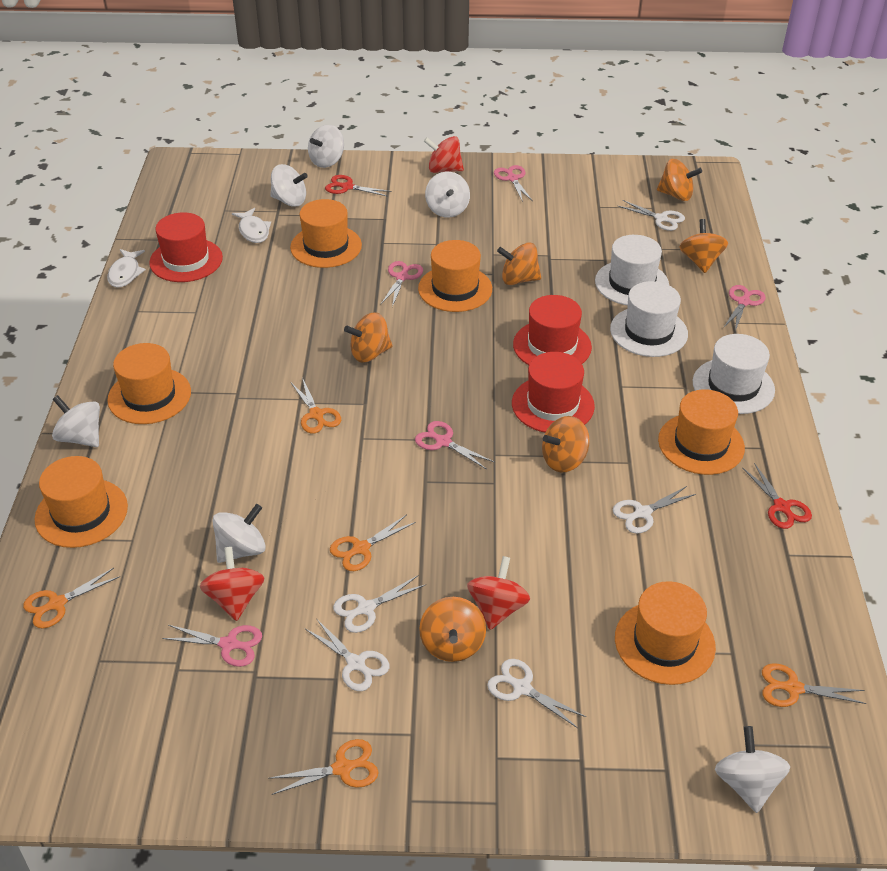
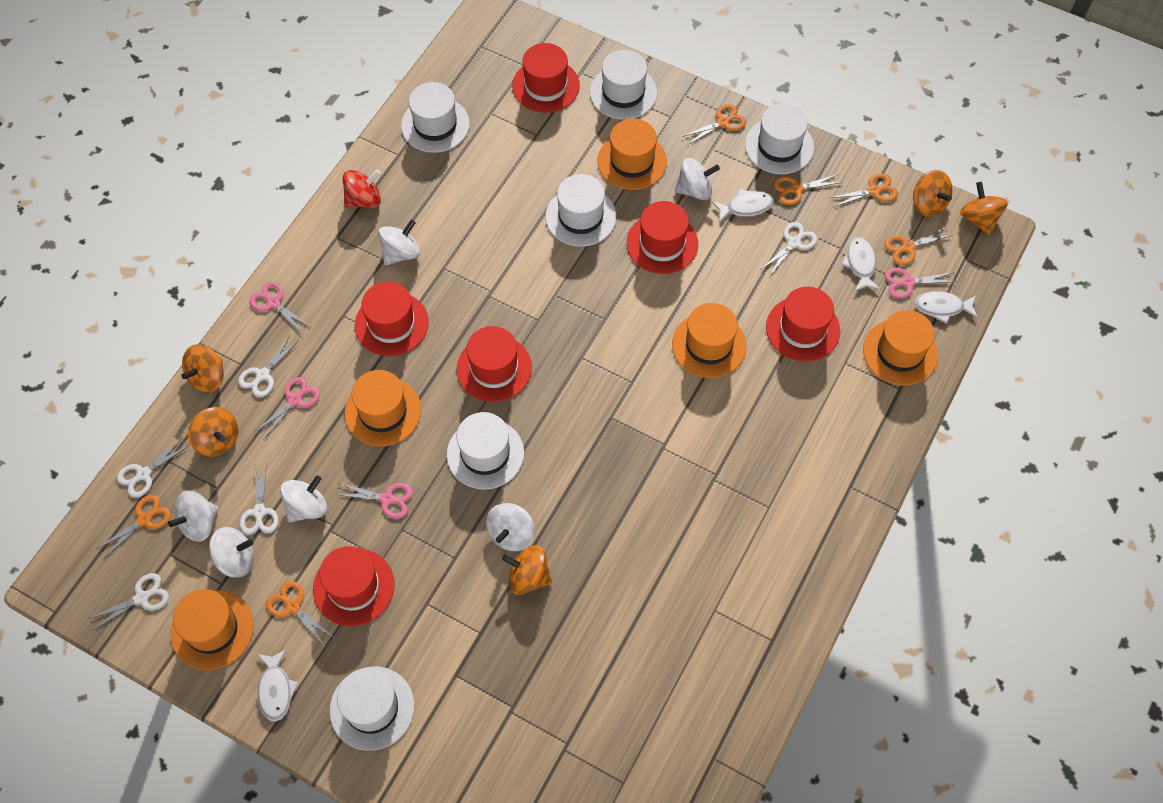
orange hat: [35,456,128,548] [107,343,191,424] [290,199,362,268] [418,240,492,312] [615,581,716,685] [658,389,745,475] = 6 -> [170,589,254,670] [345,370,421,446] [598,119,667,190] [672,303,747,378] [863,310,938,385] = 5
orange scissors: [23,568,120,628] [268,739,378,795] [291,377,341,434] [330,514,416,571] [762,663,866,707] = 5 -> [97,495,171,558] [266,581,333,647] [682,104,746,145] [774,174,843,205] [829,173,898,207] [884,226,952,265] = 6
orange spinning top: [344,312,393,363] [419,597,486,662] [497,243,541,285] [542,416,590,473] [657,159,702,201] [679,219,728,273] = 6 -> [181,344,224,392] [188,407,238,457] [502,545,552,595] [913,170,953,217] [960,182,1008,235] = 5
pink scissors: [162,625,262,667] [381,261,423,307] [415,421,494,469] [494,165,533,202] [723,285,766,331] = 5 -> [249,282,311,334] [254,377,320,440] [334,483,413,519] [885,268,958,299] = 4
red hat: [149,212,223,282] [512,352,595,432] [513,295,592,365] = 3 -> [313,546,394,626] [355,282,429,356] [457,326,532,402] [512,43,580,113] [627,201,698,274] [766,287,840,361] = 6
red scissors: [325,175,392,197] [742,463,812,529] = 2 -> none = 0
red spinning top: [200,547,264,621] [424,136,464,173] [467,556,530,630] = 3 -> [343,170,381,208] = 1
white fish: [107,249,146,288] [232,208,271,243] = 2 -> [258,649,299,721] [712,189,774,222] [842,237,880,291] [914,291,978,324] = 4
white hat: [595,235,669,305] [610,281,688,357] [693,334,775,414] = 3 -> [330,667,415,751] [401,82,470,153] [447,412,524,489] [545,174,616,247] [590,50,657,120] [745,103,814,174] = 6

